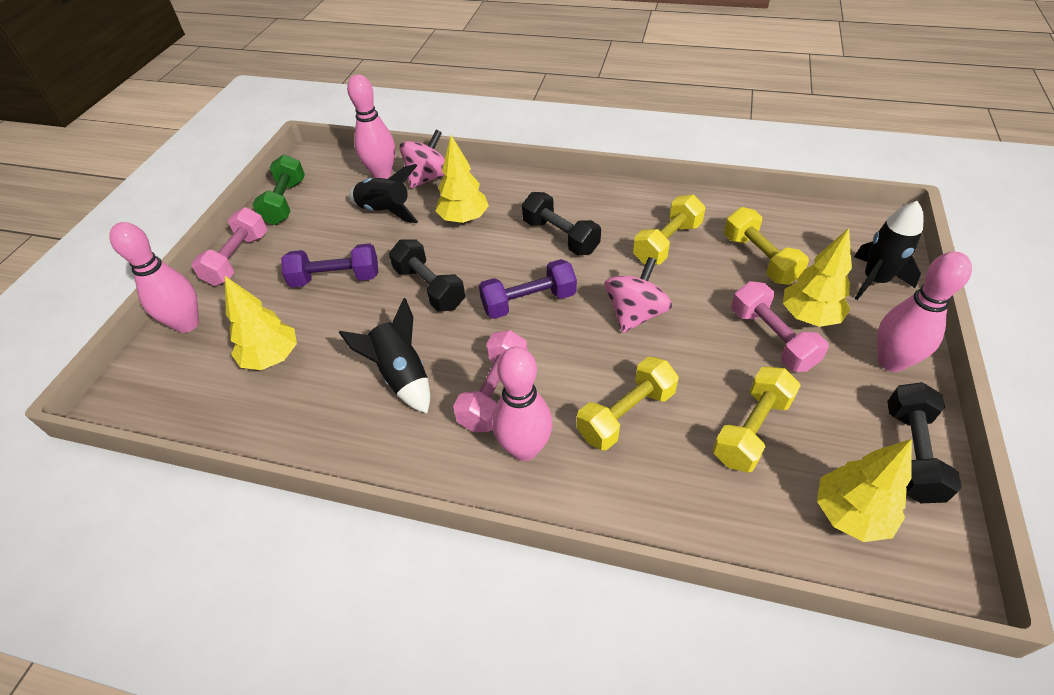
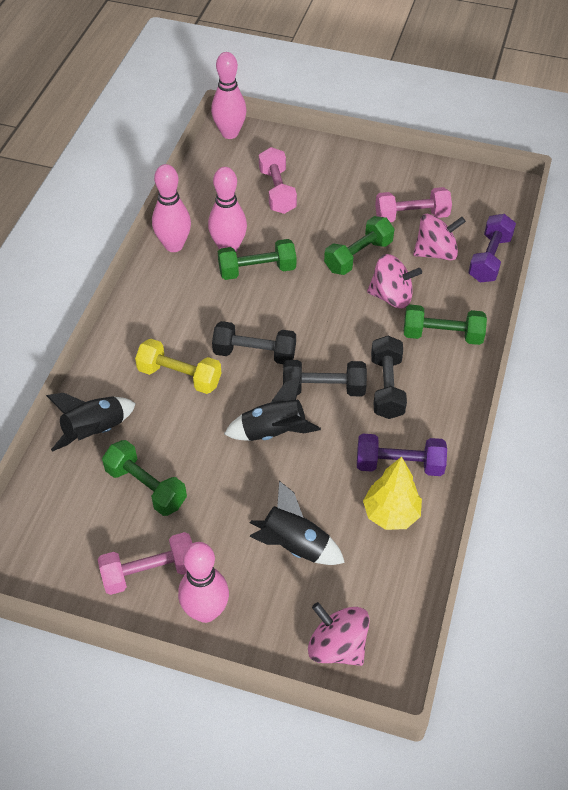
green dumbbell: [253,155,305,225] = 1 -> [102,440,187,516] [218,239,296,280] [324,216,394,275] [404,305,487,345] = 4
pink spinning top: [399,129,445,188] [605,257,672,333] = 2 -> [308,602,370,666] [367,254,422,308] [413,214,466,260] = 3
yellow dumbbell: [576,357,679,450] [633,195,706,265] [713,367,801,472] [724,207,809,285] = 4 -> [135,339,221,394] = 1
yellow tree: [225,276,297,370] [436,135,489,224] [783,228,852,327] [817,439,912,542] = 4 -> [363,456,422,530] = 1

